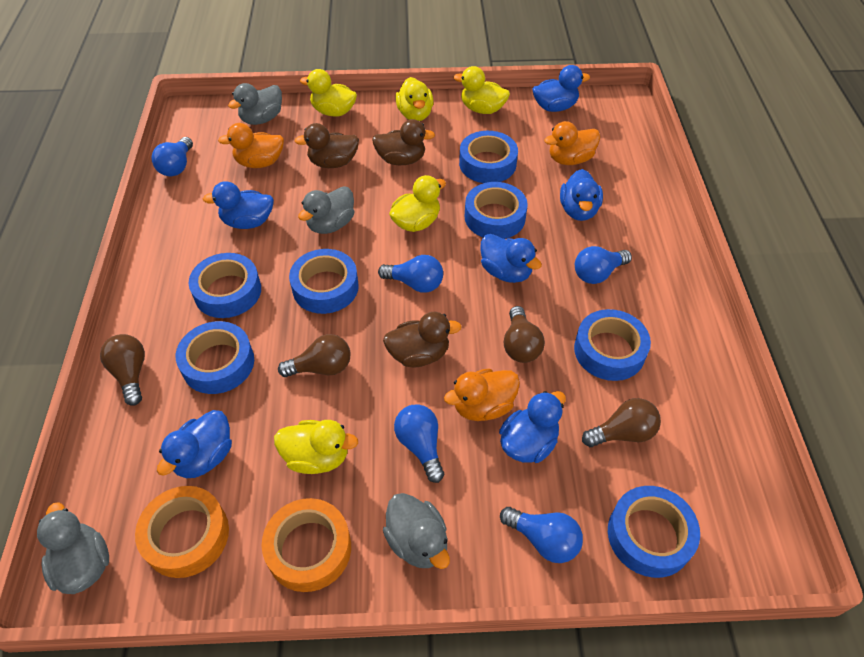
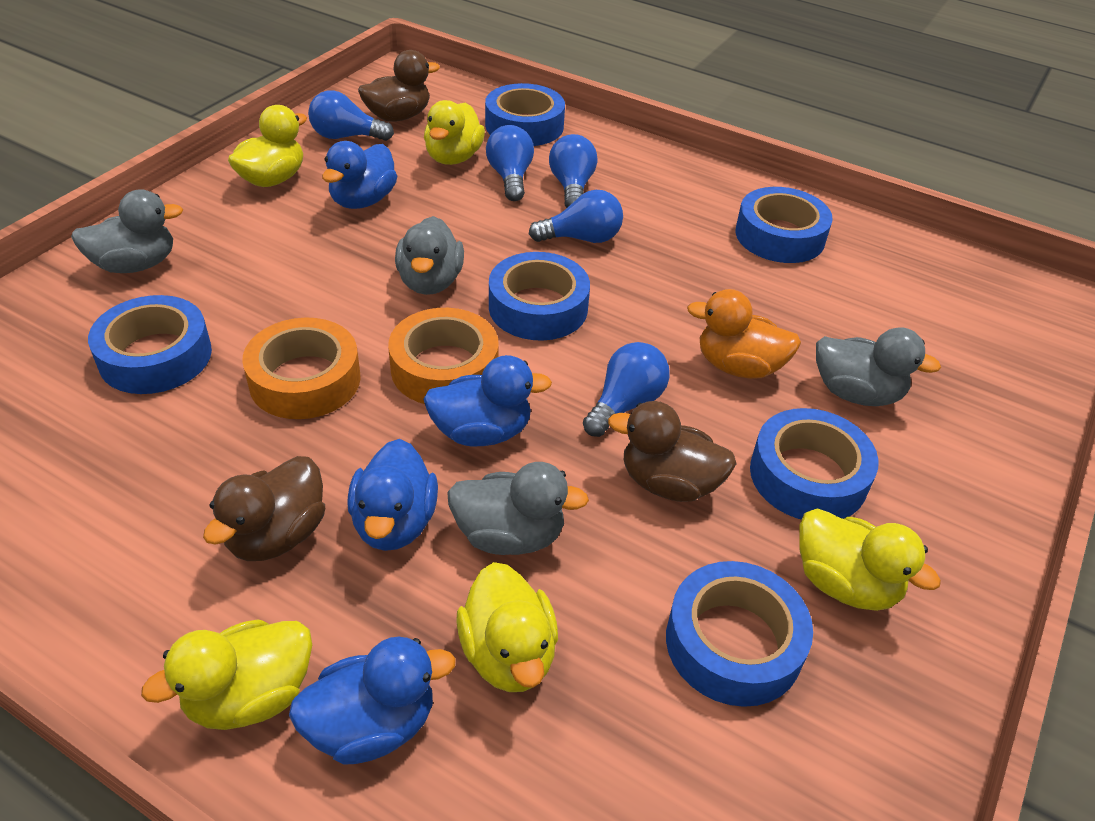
blue duck: [157,410,232,478] [203,181,274,229] [480,234,542,283] [499,391,566,463] [532,65,590,112] [560,169,603,221] = 6 -> [289,637,456,765] [322,141,397,209] [347,439,438,551] [423,355,552,446] = 4
blue tape: [176,321,254,394] [189,253,261,318] [289,249,359,314] [459,131,518,183] [465,182,528,239] [574,309,651,381] [608,486,700,578] = 7 -> [88,295,212,394] [485,83,565,146] [489,252,590,341] [666,561,813,707] [736,187,833,263] [750,408,879,520] = 6
brown light bulb: [100,334,145,406] [278,334,350,377] [504,306,545,363] [582,398,661,447] = 4 -> none = 0
orange duck: [218,123,284,168] [444,369,520,421] [544,121,600,165] = 3 -> [687,289,801,379] = 1

